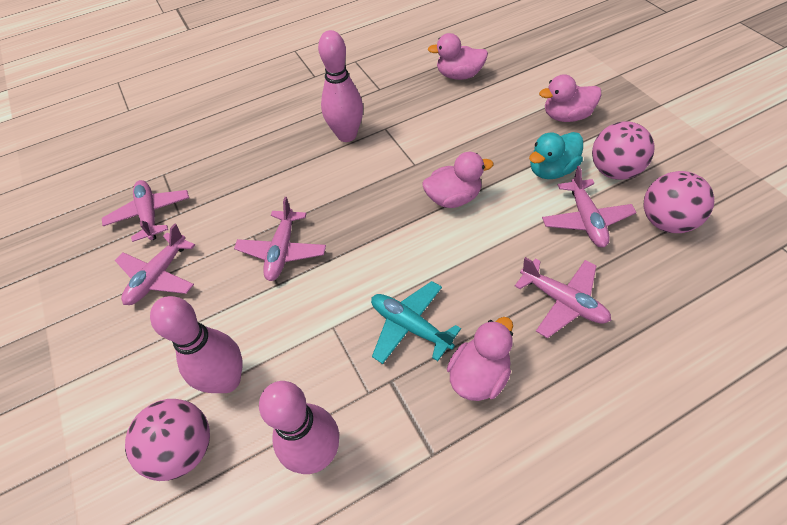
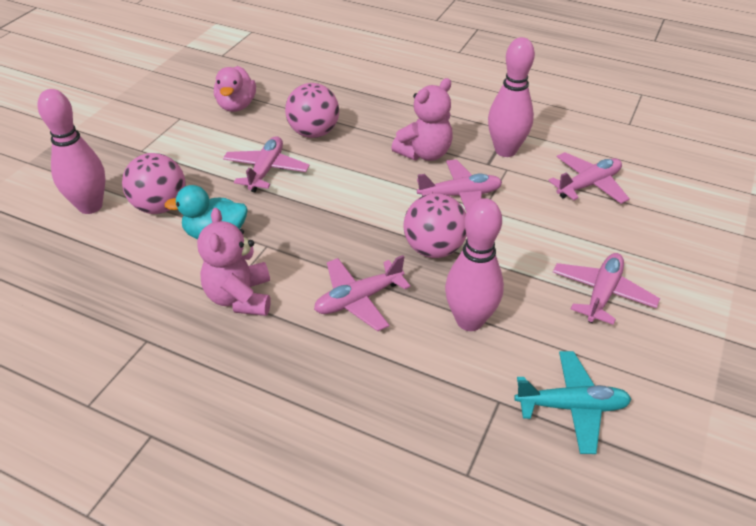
pink duck: [422,152,494,208] [428,33,488,80] [447,317,513,401] [539,74,602,122] = 4 -> [214,66,256,112] = 1
pink teddy bear: none = 0 -> [197,208,271,316] [391,78,453,161] = 2

